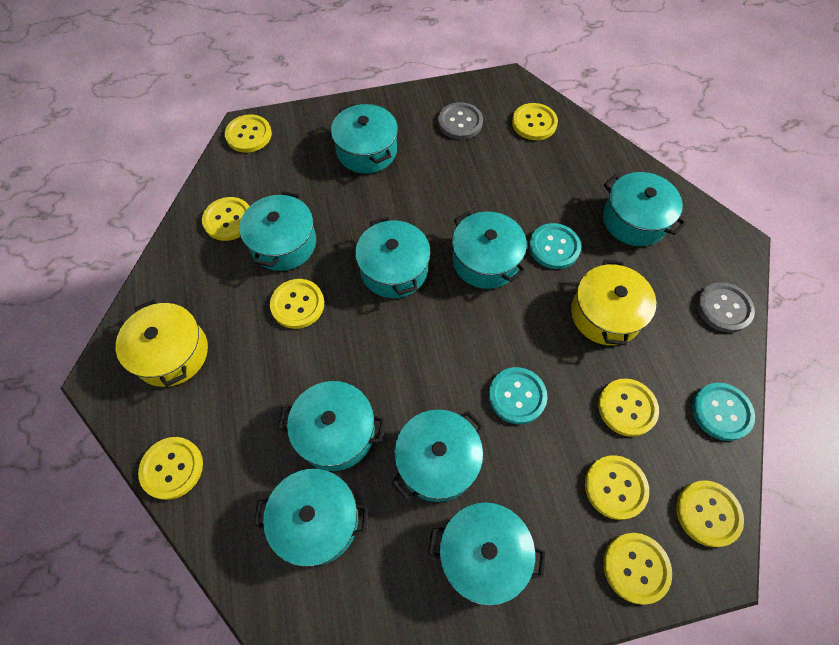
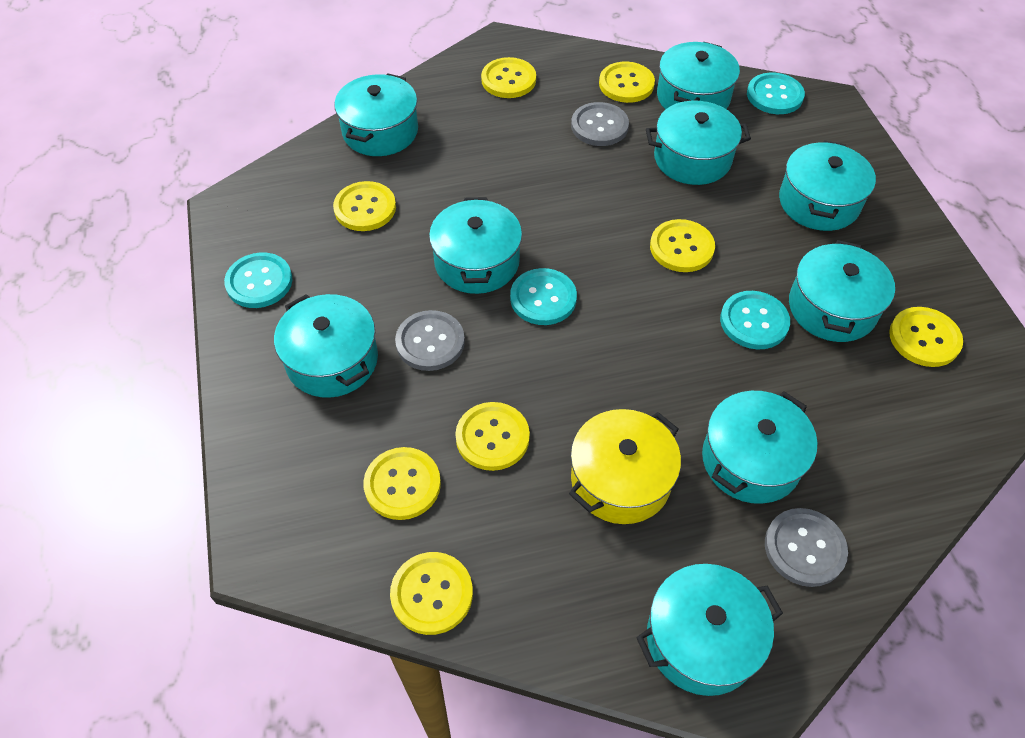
grey button: [438,102,483,140] [697,282,755,333] = 2 -> [395,310,465,371] [571,102,629,146] [765,508,848,587] = 3
turquoise button: [489,367,547,424] [529,223,581,269] [692,383,755,441] = 3 -> [224,252,292,308] [510,268,577,325] [720,291,790,349] [747,73,805,114] = 4
yellow button: [138,437,203,500] [202,197,250,241] [225,114,272,153] [270,279,324,329] [512,103,558,140] [585,455,649,520] [598,379,659,437] [603,533,672,605] [676,480,744,547] = 9 -> [333,181,396,231] [363,447,441,520] [390,552,473,635] [455,402,530,471] [481,57,536,98] [599,62,655,103] [650,219,715,272] [889,307,963,367] = 8
yellow pot: [116,299,208,387] [571,260,656,345] = 2 -> [569,409,681,524] = 1

